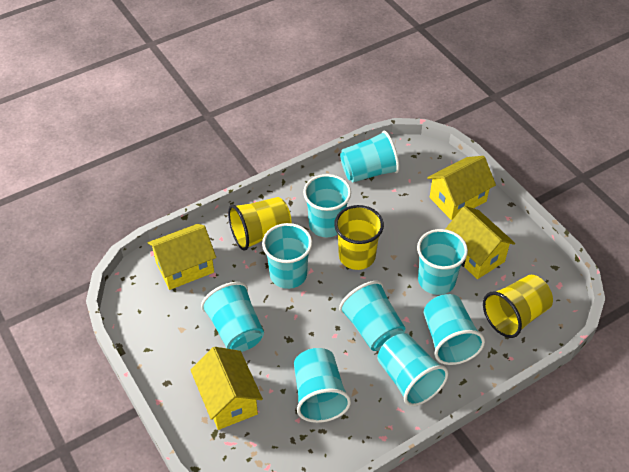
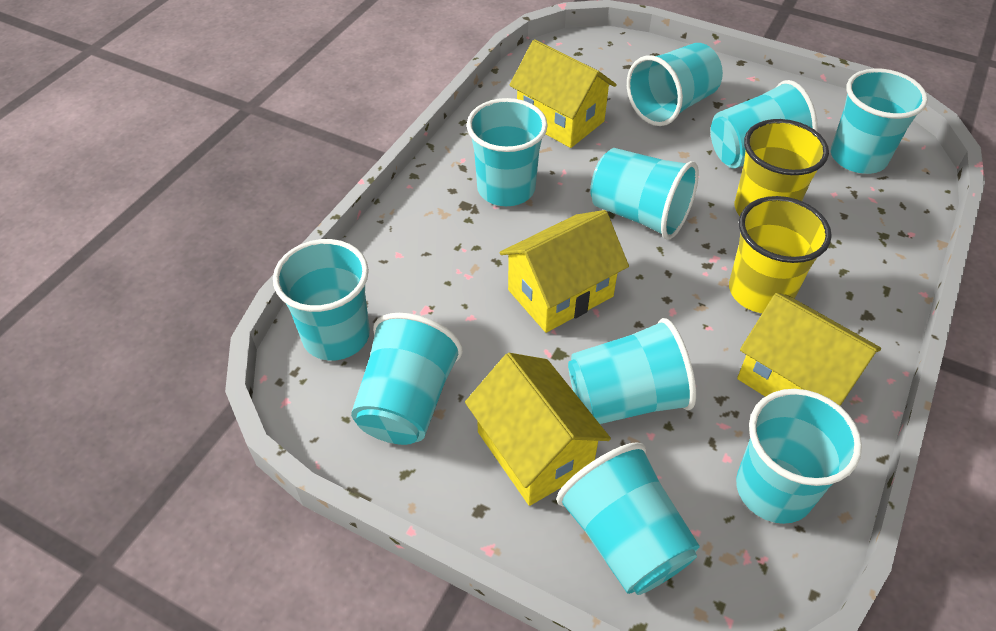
turquoise cup: [201,282,264,352] [262,223,312,289] [294,348,351,423] [303,174,351,237] [339,281,406,351] [340,131,400,183] [377,333,449,406] [417,229,468,295] [424,294,485,365] = 9 -> [273,239,370,361] [351,313,463,445] [467,98,547,206] [556,442,700,595] [568,318,696,424] [590,148,699,240] [627,43,723,126] [711,80,818,169] [736,389,862,524] [831,68,928,174] = 10
yellow cup: [228,197,292,251] [334,205,384,270] [483,275,553,338] = 3 -> [729,196,832,313] [735,119,829,216] = 2

